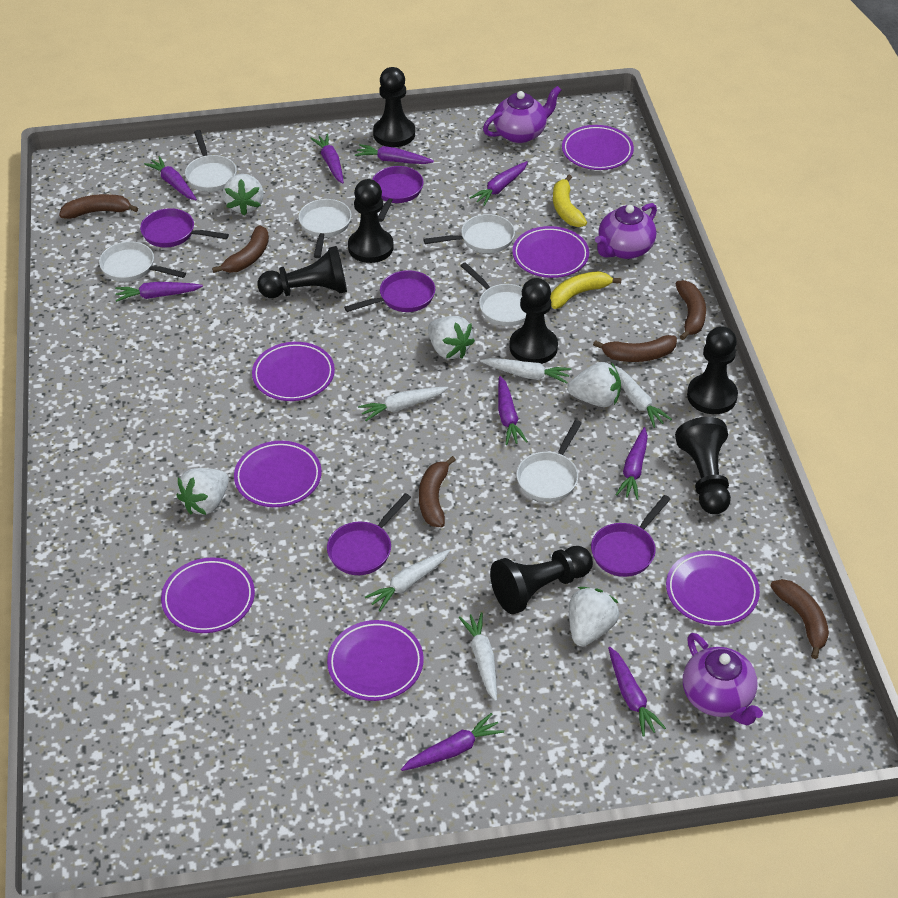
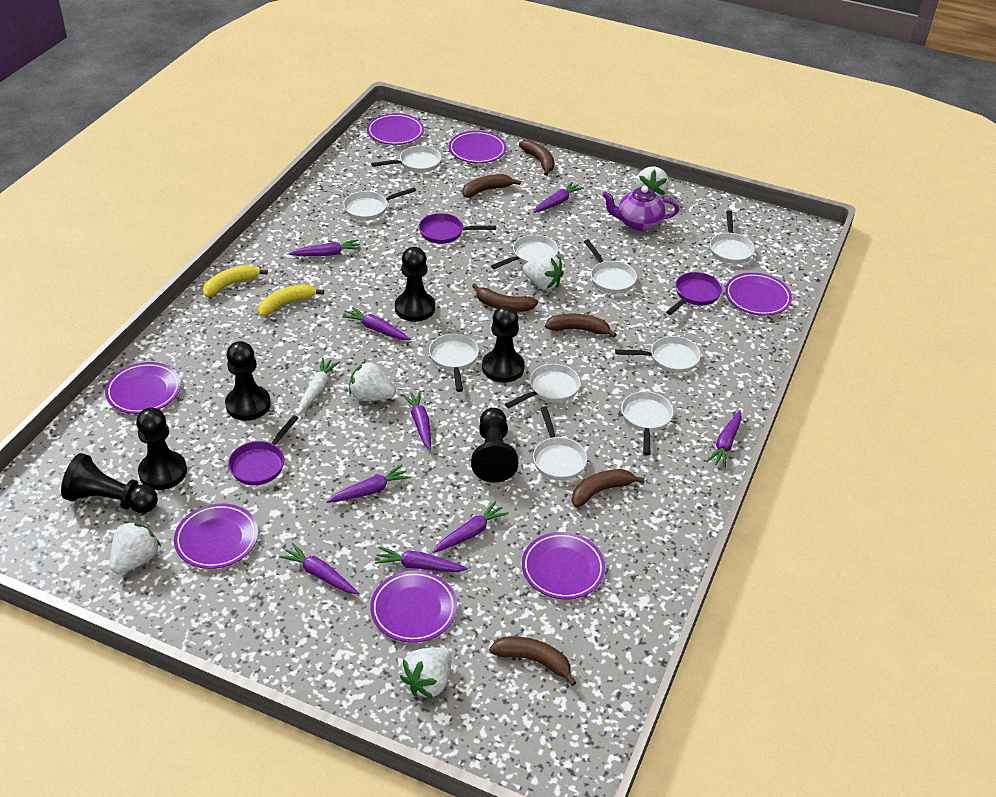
black pawn: [257,246,347,298] [348,179,394,263] [373,67,415,147] [490,546,593,614] [509,278,558,364] [675,417,731,514] [687,326,738,414] = 7 -> [61,453,158,513] [136,407,187,490] [225,341,271,421] [395,247,435,322] [471,408,518,483] [482,306,525,383] = 6
purple pan: [140,208,229,248] [327,493,411,575] [344,270,435,312] [372,166,423,222] [591,495,671,577] = 5 -> [228,415,299,485] [419,213,496,244] [666,272,722,315] = 3
purple teapot: [483,86,561,143] [595,203,657,259] [683,633,763,726] = 3 -> [602,186,679,231] = 1
white carrot: [358,387,448,421] [365,550,450,612] [459,612,497,701] [480,358,571,384] [614,365,672,428] = 5 -> [298,358,340,414] = 1
white pan: [99,241,186,282] [185,130,237,192] [298,199,351,258] [423,214,515,253] [461,262,526,326] [516,420,582,502] = 6 -> [343,187,416,221] [371,146,442,173] [429,334,479,392] [491,235,558,269] [505,364,581,408] [533,407,587,481] [584,240,637,294] [615,336,701,373] [621,391,674,455] [710,210,755,264] = 10

